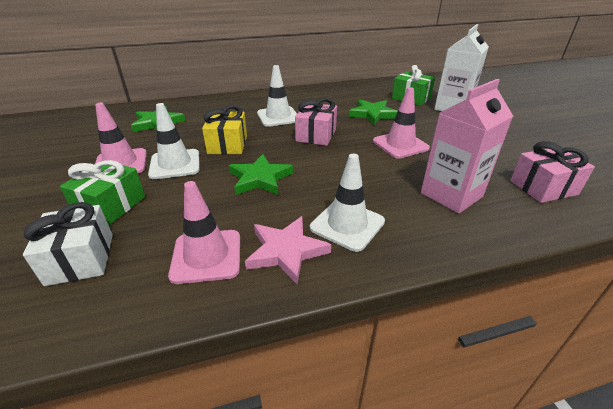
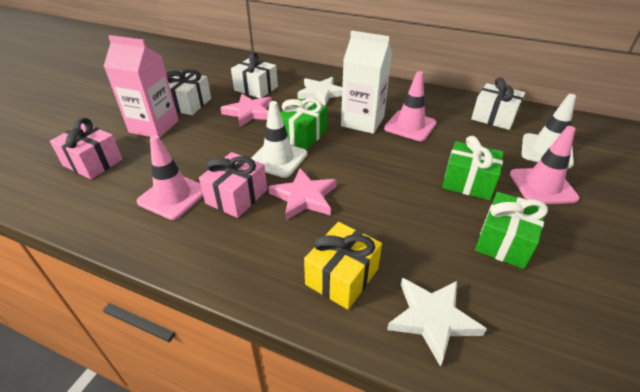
green gift: [60,160,145,225] [392,65,435,106] = 2 -> [280,98,327,150] [442,136,503,200] [475,192,548,269] = 3
green star: [131,106,185,132] [229,154,293,195] [349,99,398,125] = 3 -> none = 0
pink star: [245,216,331,284] = 1 -> [220,94,272,127] [268,168,337,220] = 2
white gift: [23,202,113,286] = 1 -> [166,69,211,115] [231,52,278,98] [471,77,525,130] = 3
white star: none = 0 -> [297,77,342,106] [387,278,487,367] = 2
white traffic cone: [148,103,199,179] [257,65,297,127] [310,154,385,252] = 3 -> [251,101,307,178] [521,94,576,168] = 2

